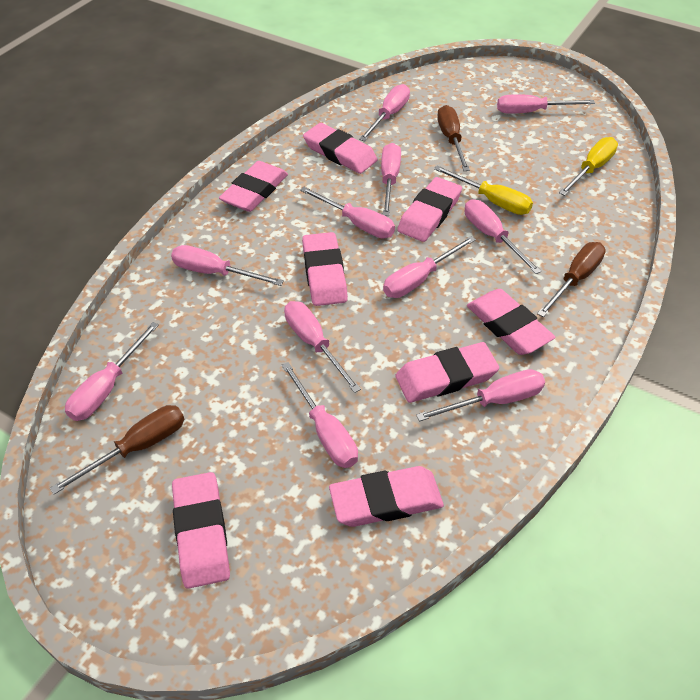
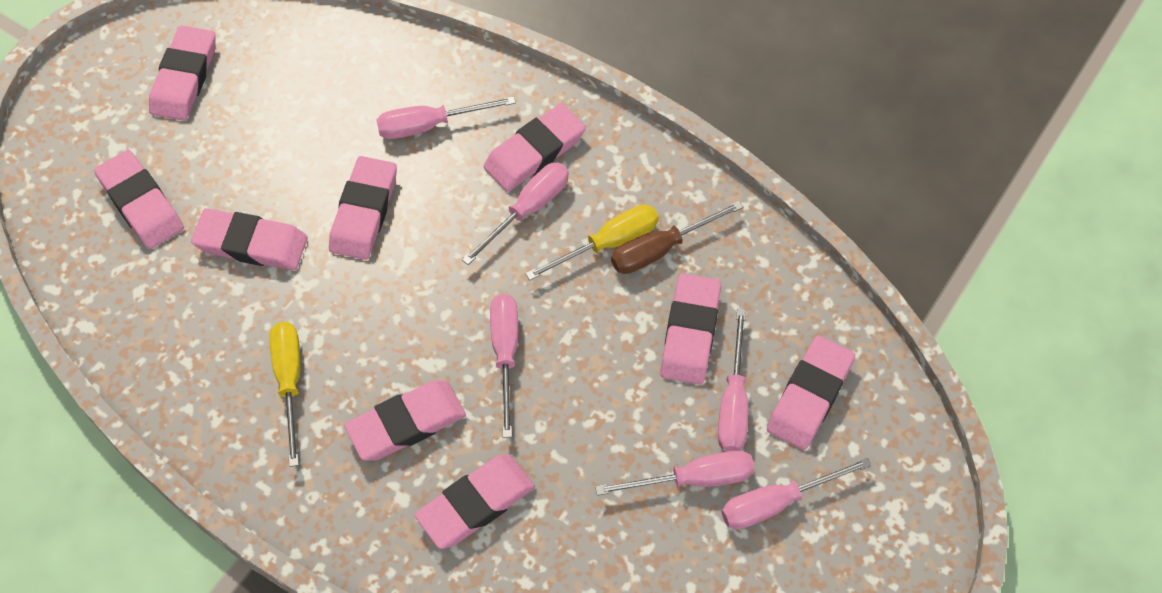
brown screwdriver: [50,405,184,494] [437,105,470,171] [537,242,606,317] = 3 -> [611,201,743,274] = 1
pink eraser: [172,472,230,589] [219,161,288,212] [302,232,348,306] [303,123,377,174] [329,466,444,527] [395,342,499,403] [397,177,462,242] [467,289,556,355] = 8 -> [94,150,184,249] [149,26,216,121] [191,209,308,270] [329,156,397,260] [344,380,466,461] [414,454,535,549] [484,103,586,192] [660,273,721,385] [767,335,855,450] = 9
pink screwdriver: [65,322,159,421] [171,245,284,286] [282,362,358,468] [284,301,361,393] [300,187,395,238] [359,84,410,141] [381,143,401,216] [383,236,476,298] [416,369,545,422] [465,199,542,274] [497,94,595,114] = 11 -> [376,96,516,139] [462,162,569,265] [490,294,518,438] [595,450,754,495] [718,309,748,452] [721,457,872,529] = 6

